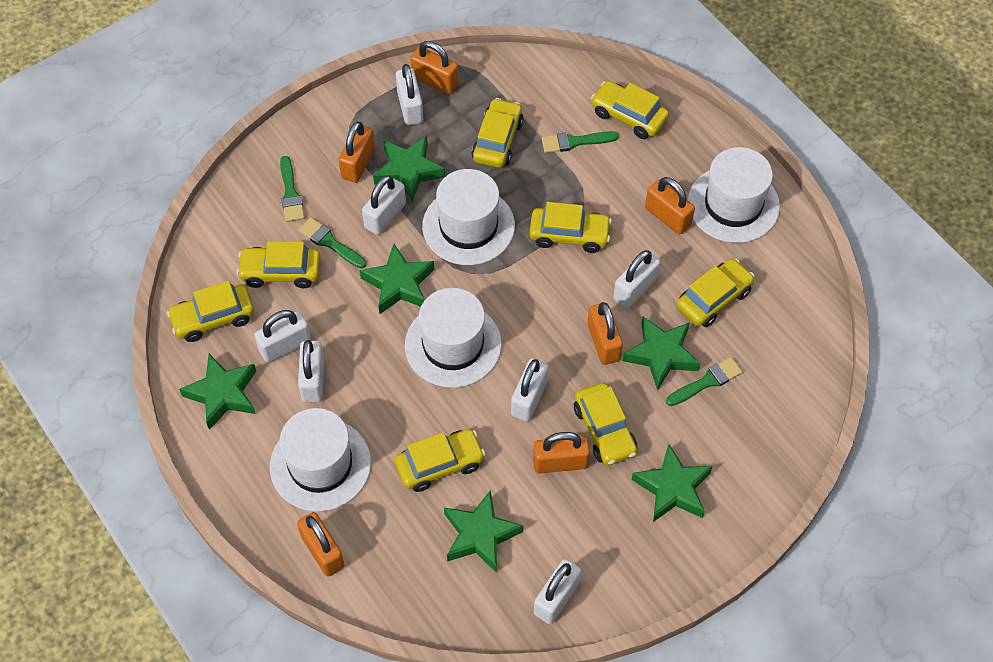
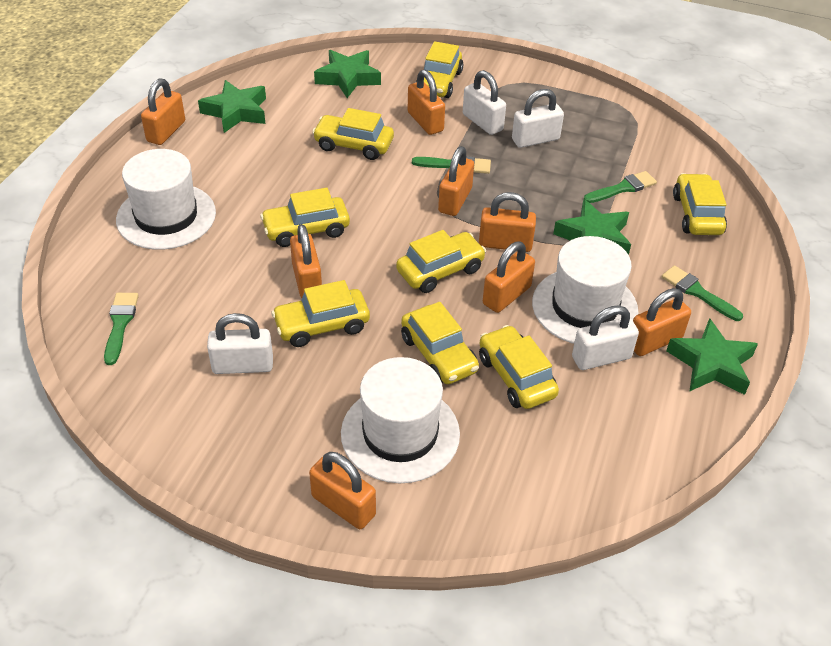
green star: [179,354,256,430] [360,244,435,314] [373,136,445,202] [444,490,523,573] [622,317,700,391] [632,443,713,522] = 6 -> [198,80,266,133] [314,50,381,98] [553,199,631,255] [666,318,758,395] = 4
orange padlock: [297,512,345,577] [338,121,375,183] [411,41,459,94] [533,432,590,473] [587,302,623,365] [645,177,695,235] = 6 -> [141,78,185,145] [290,224,322,298] [309,452,376,529] [408,70,445,135] [438,146,474,216] [479,192,536,252] [483,242,535,313] [633,288,691,356] = 8
white hat: [270,408,371,512] [405,288,502,388] [422,169,515,265] [688,147,780,243] = 4 -> [116,149,216,250] [341,357,460,483] [532,236,638,344] = 3
white padlock: [255,310,311,363] [298,340,324,402] [362,175,406,235] [396,64,423,125] [511,358,549,421] [534,559,581,624] [613,250,660,309] = 7 -> [207,313,273,374] [463,70,506,135] [512,89,564,148] [572,305,639,370] = 4

